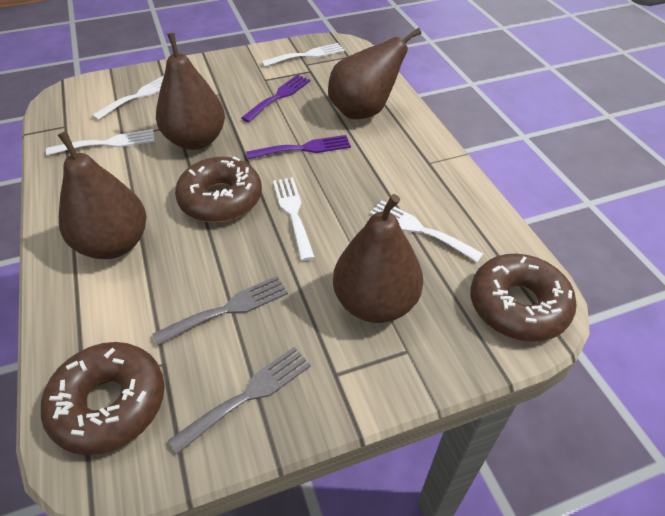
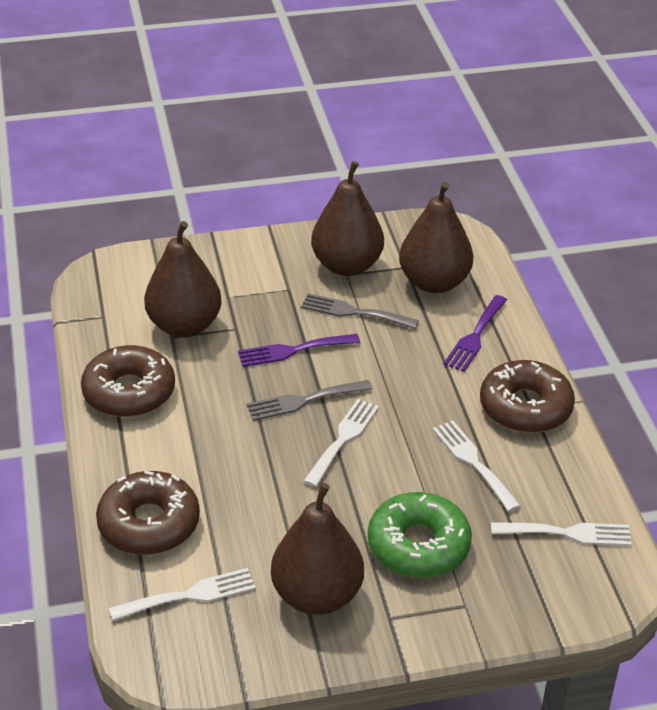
green donut: none = 0 -> [368,492,472,578] = 1
white fork: [46,129,155,156] [92,76,164,120] [261,43,345,67] [273,177,315,261] [370,200,483,262] = 5 -> [109,568,256,621] [303,399,379,487] [432,420,521,512] [491,522,632,546] = 4

